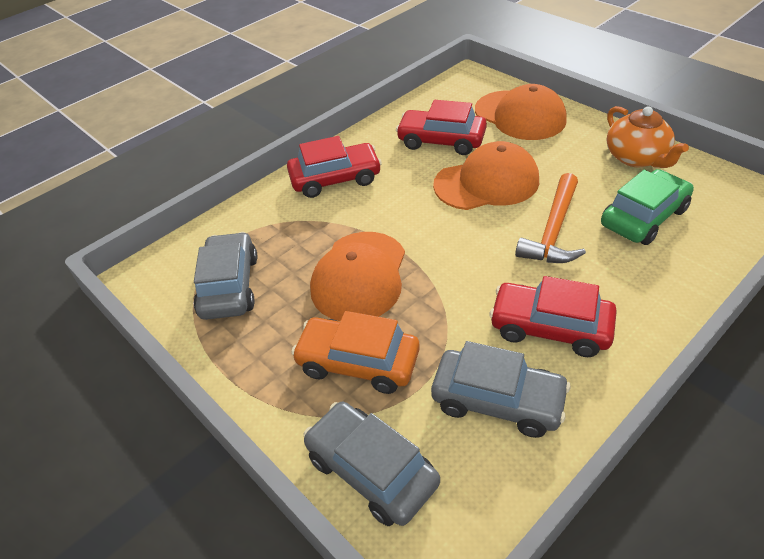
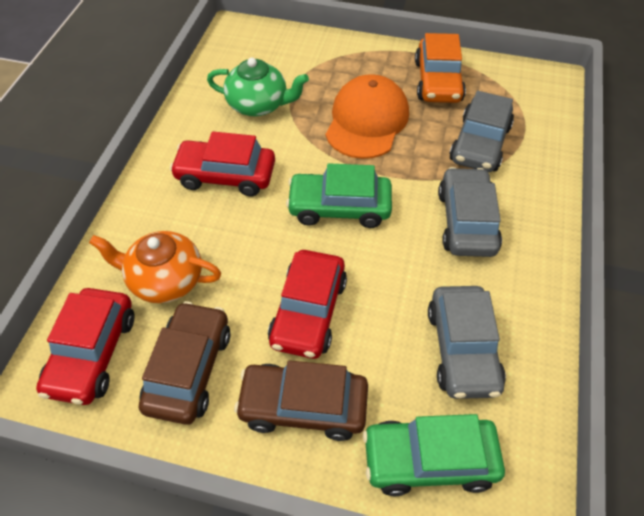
brown car: none = 0 -> [139,301,230,425] [234,360,368,441] = 2
green car: [601,169,694,245] = 1 -> [286,163,392,228] [363,414,505,496] = 2
green teapot: none = 0 -> [207,58,309,116] = 1
orange cap: [310,232,405,321] [433,141,539,210] [475,84,567,140] = 3 -> [325,74,409,159] = 1
orange hammer: [515,173,586,263] = 1 -> none = 0

